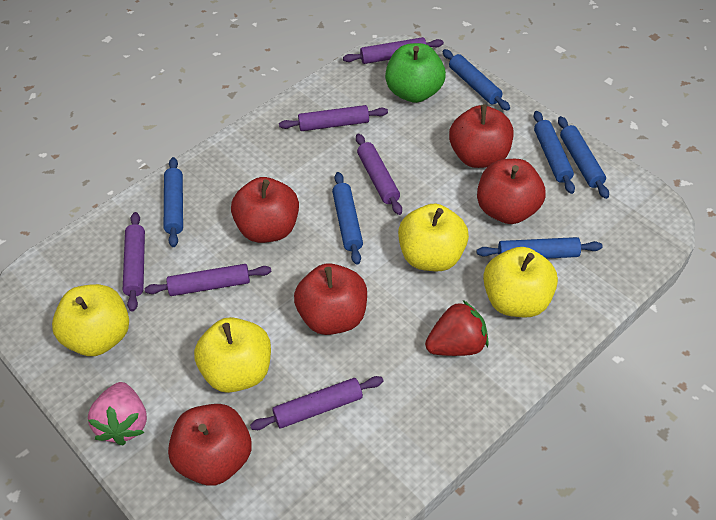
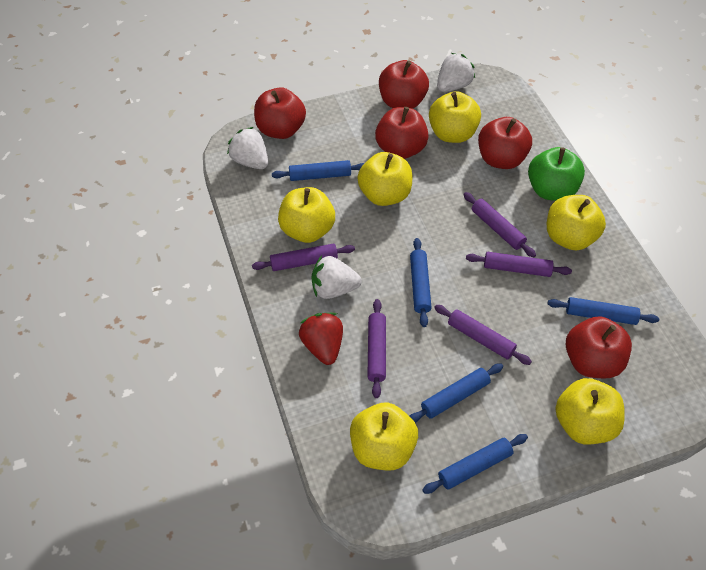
blue rolling pin: [164,157,183,247] [332,172,363,265] [442,49,510,111] [477,237,603,259] [533,111,575,194] [558,116,609,199] = 6 -> [272,160,364,181] [410,238,432,327] [410,363,503,423] [422,434,528,494] [548,297,659,325] = 5
pink strawberry: [88,382,147,446] = 1 -> none = 0
purple rolling pin: [123,212,145,312] [145,264,272,296] [250,376,383,430] [279,105,388,131] [343,37,444,64] [356,134,402,215] = 6 -> [252,244,355,271] [367,299,386,398] [434,305,532,365] [463,192,536,257] [466,252,572,277] = 5
white strawberry: none = 0 -> [227,127,268,169] [311,255,362,299] [437,53,475,92] = 3
yellow apple: [52,284,129,356] [194,317,271,393] [398,204,469,271] [483,247,558,317] = 4 -> [278,187,335,243] [350,402,418,470] [357,152,412,206] [429,91,481,143] [547,195,606,251] [555,378,625,444] = 6

